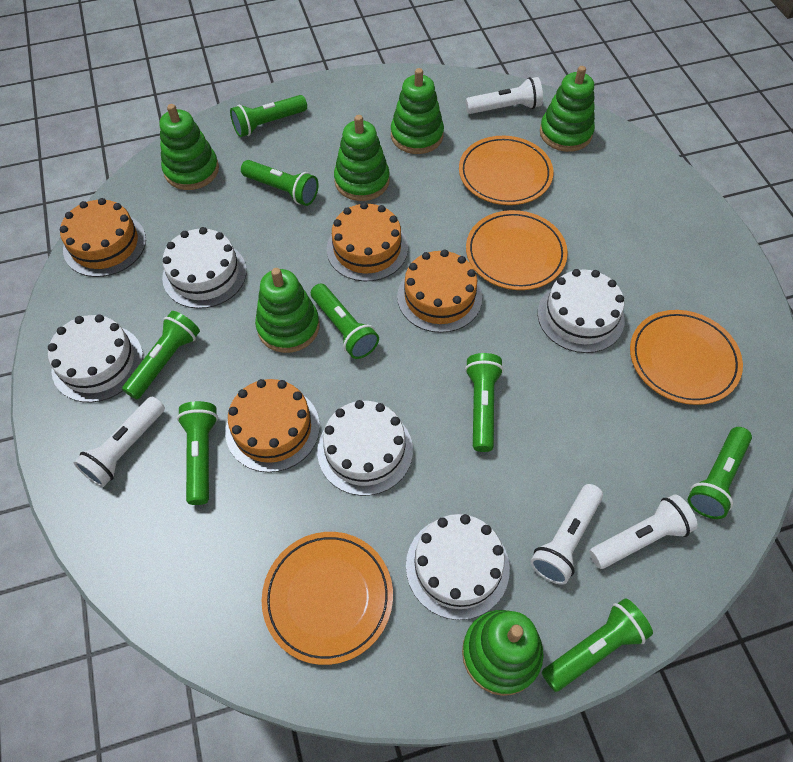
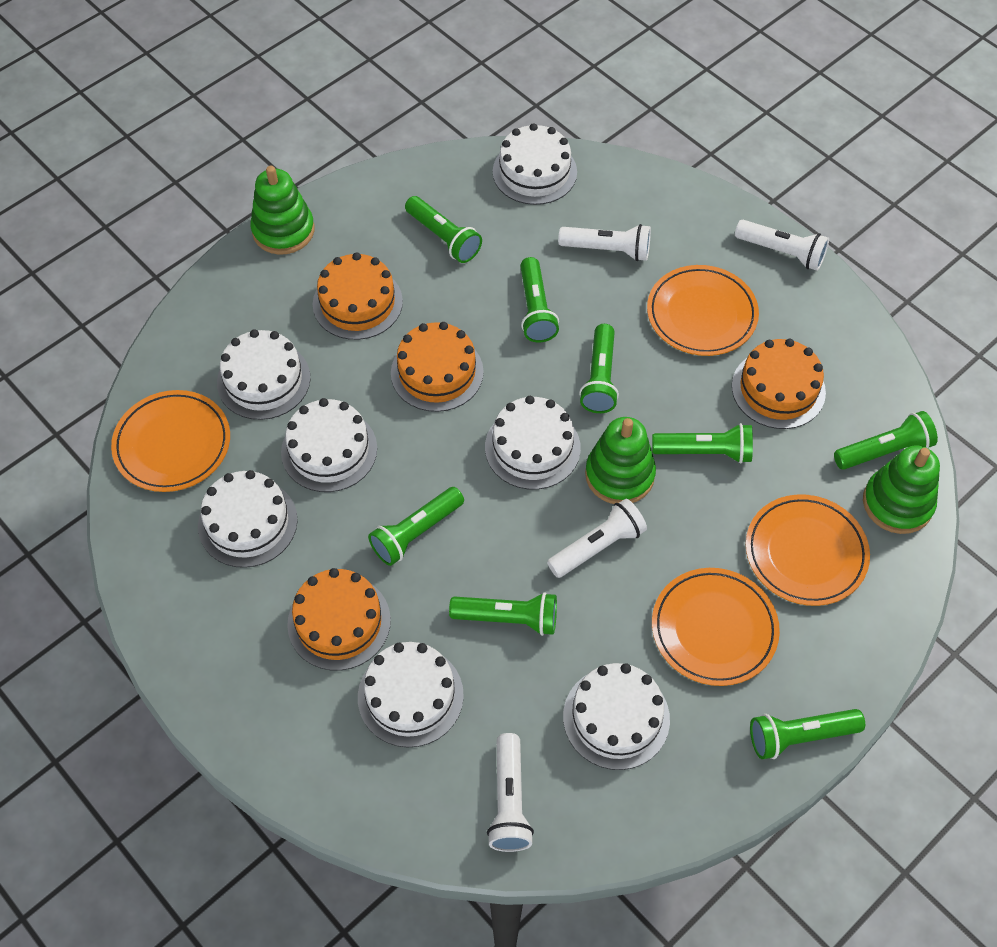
green stacking toy: [159,104,219,190] [255,268,320,353] [334,115,390,201] [391,68,444,154] [462,610,544,696] [540,66,595,152] = 6 -> [250,166,315,255] [585,417,656,504] [863,446,940,534] = 3
white cake: [48,314,143,403] [162,227,247,309] [317,400,413,496] [406,514,510,620] [538,269,625,353] = 5 -> [198,470,298,568] [217,329,310,420] [281,398,377,492] [358,642,464,748] [485,396,581,490] [493,123,577,205] [563,663,670,770] = 7

